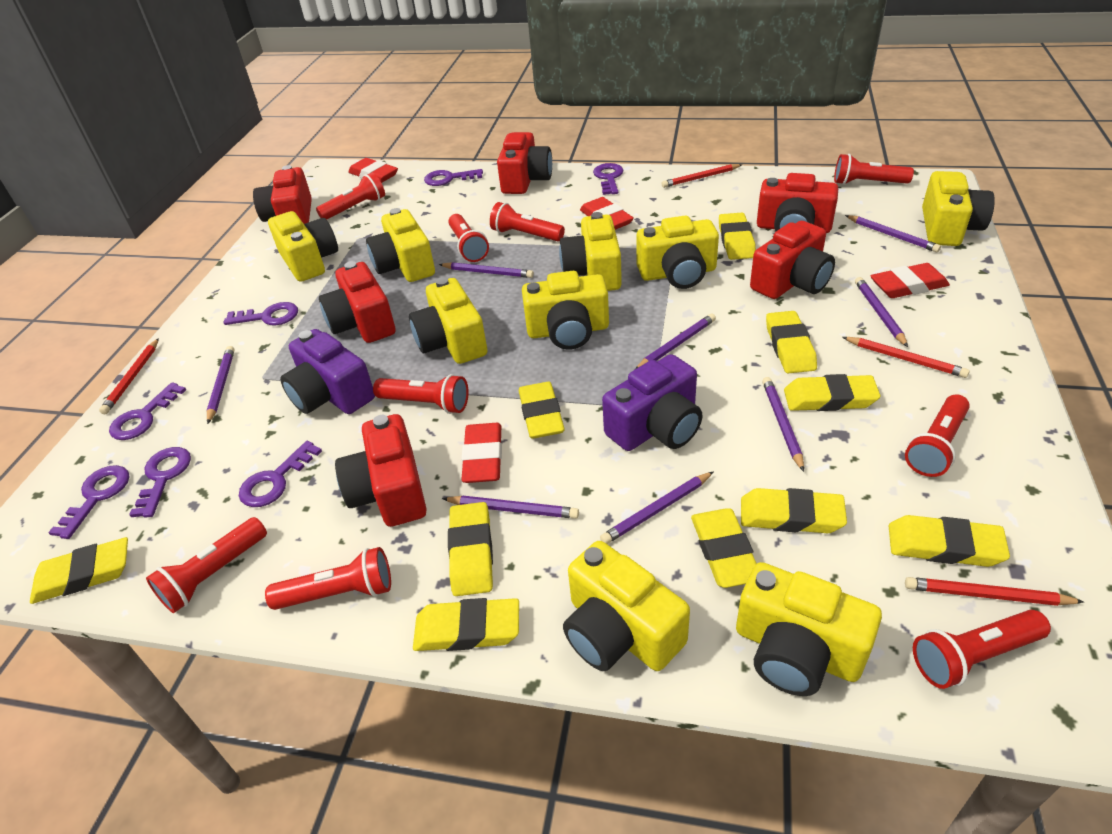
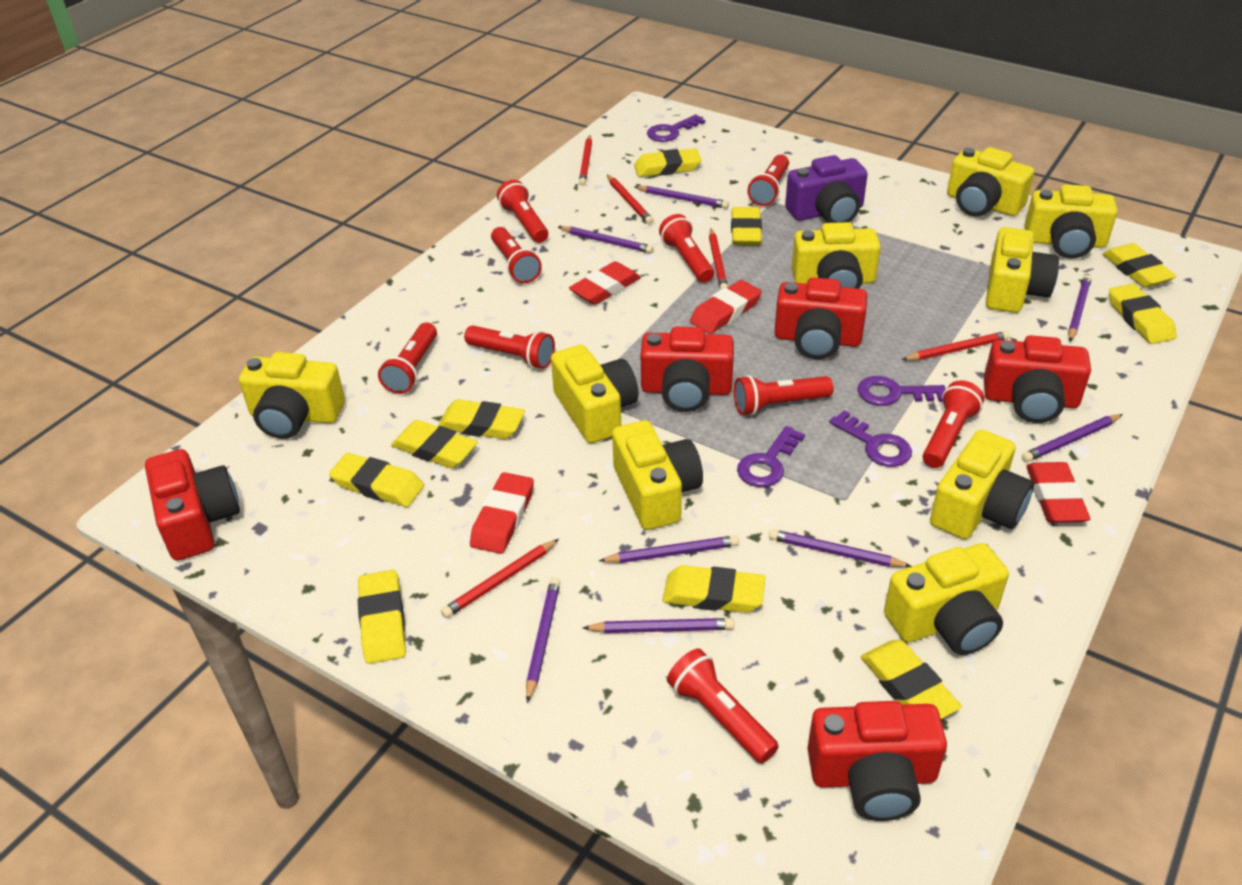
purple camera: [280,329,375,414] [602,354,702,451] = 2 -> [785,155,868,223] = 1
purple key: [48,465,129,539] [109,382,186,440] [129,447,191,518] [224,302,298,326] [239,441,322,507] [424,169,483,186] [593,163,624,195] = 7 -> [647,114,705,142] [737,426,805,487] [829,410,912,467] [858,376,946,406] = 4
red camera: [253,165,312,224] [319,261,396,343] [335,414,427,527] [497,132,552,194] [750,221,835,299] [757,173,838,233] = 6 -> [145,449,240,561] [641,327,734,412] [775,277,867,359] [807,701,947,821] [984,335,1091,423] = 5
red pencil: [99,338,159,414] [662,164,743,188] [842,337,970,378] [905,577,1084,606] = 4 -> [441,539,559,618] [579,135,592,186] [607,175,653,224] [709,229,728,290] [902,331,1010,361] = 5

